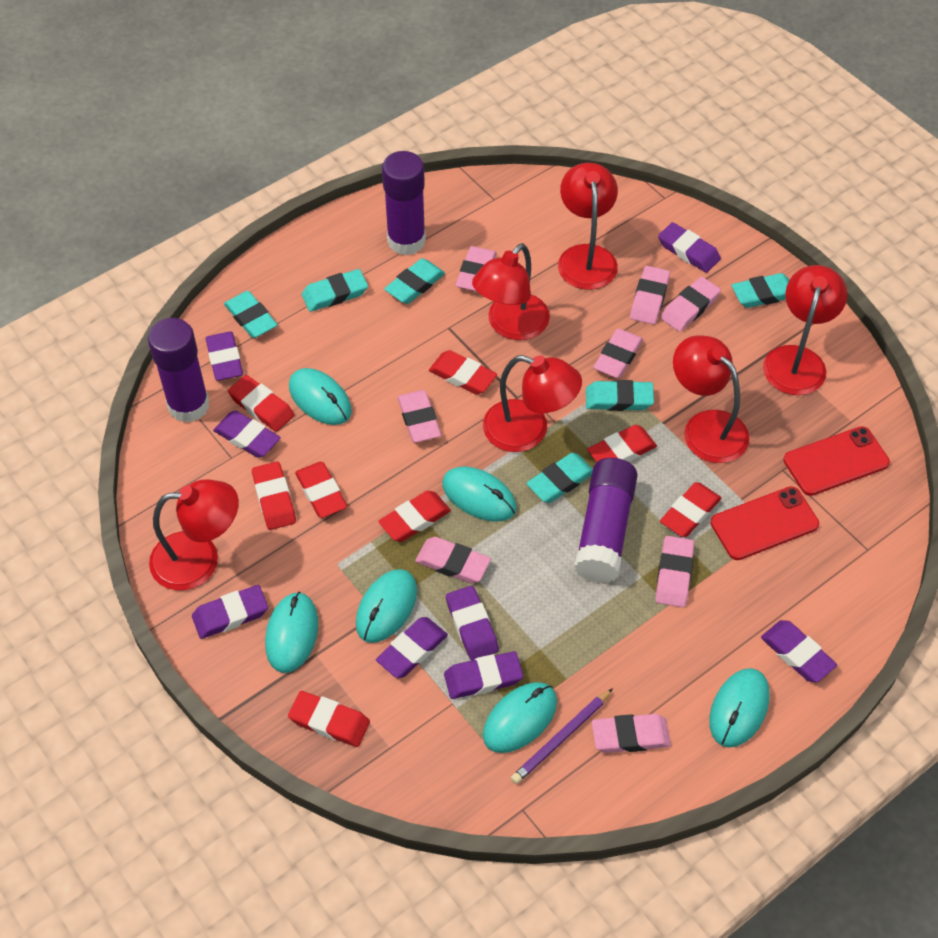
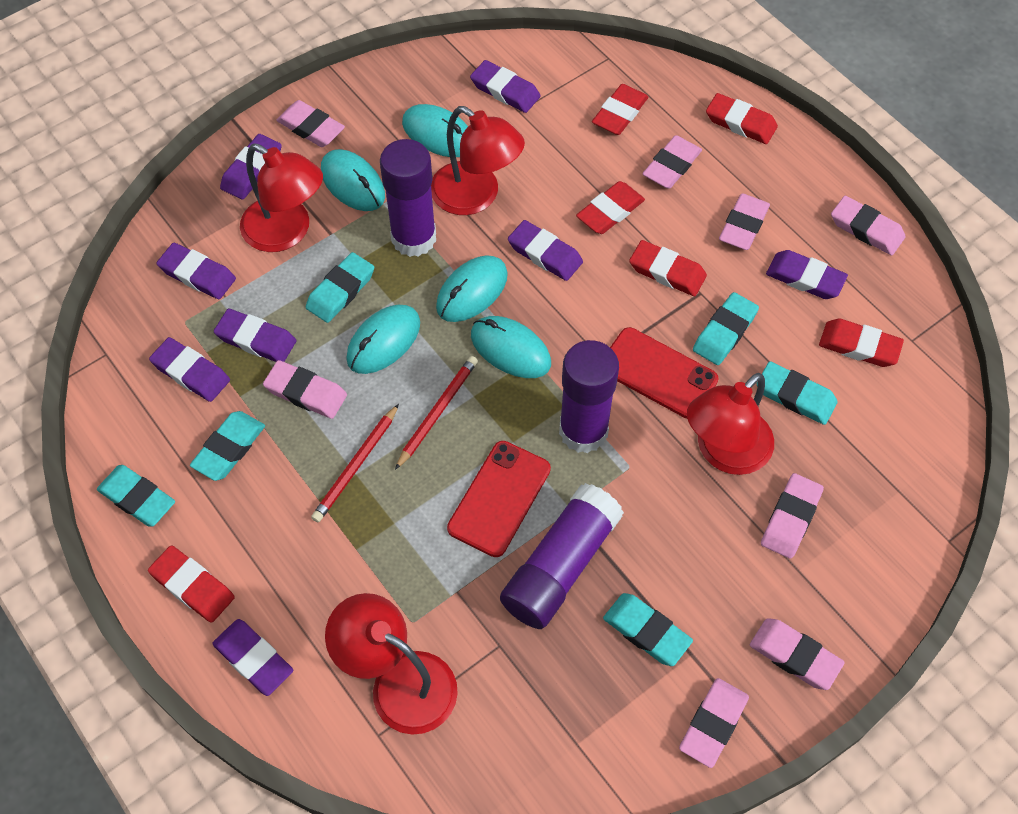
purple pencil: [511,688,613,784] = 1 -> none = 0
red eraser: [228,375,294,432] [252,461,296,530] [288,691,370,747] [295,462,347,518] [378,491,451,542] [429,350,497,395] [587,425,657,462] [660,482,721,537] = 8 -> [148,545,235,623] [576,181,645,234] [592,84,648,135] [629,240,707,296] [706,93,778,144] [819,319,904,367] = 6
red lamp: [149,479,239,590] [472,243,550,340] [483,355,582,452] [558,163,618,290] [673,335,749,463] [763,265,847,395] = 6 -> [240,144,323,252] [325,593,458,735] [431,106,525,215] [687,373,774,475] = 4
red pencil: none = 0 -> [311,404,399,522] [395,356,478,470] = 2
turquoise mouse: [265,592,318,673] [289,368,352,425] [356,569,417,643] [442,466,516,522] [483,682,557,753] [709,668,770,748] = 6 -> [321,149,385,211] [346,305,420,374] [402,104,468,157] [436,255,508,322] [471,316,551,378] = 5

